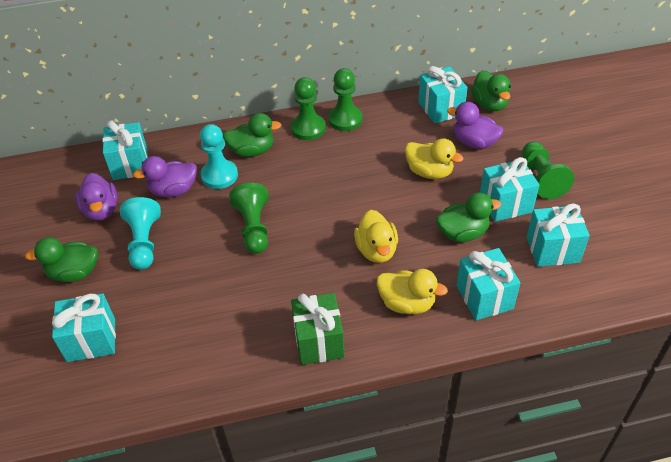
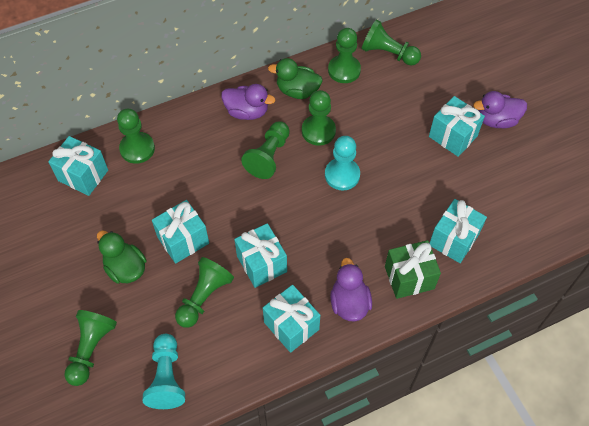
green duck: [25,237,98,282] [223,113,281,157] [436,192,501,242] [471,70,511,111] = 4 -> [97,231,147,284] [268,58,322,99] = 2
green pawn: [229,183,269,254] [291,77,326,140] [328,68,362,131] [522,141,574,199] = 4 -> [64,310,117,386] [117,109,155,164] [175,257,234,328] [241,121,290,179] [302,90,336,146] [328,28,361,83] [362,19,421,66] = 7
yellow duck: [354,210,398,263] [377,269,448,314] [405,138,463,179] = 3 -> none = 0

